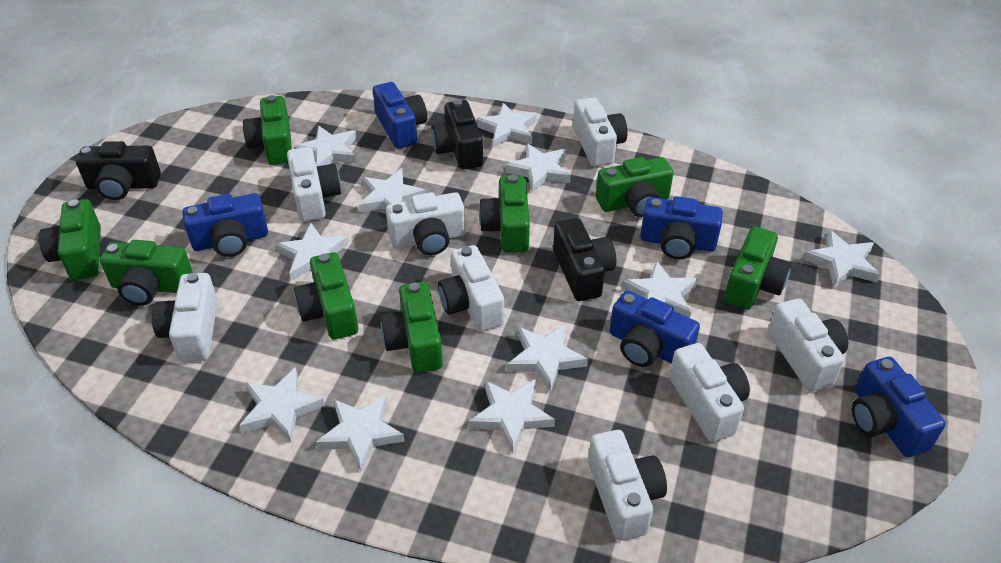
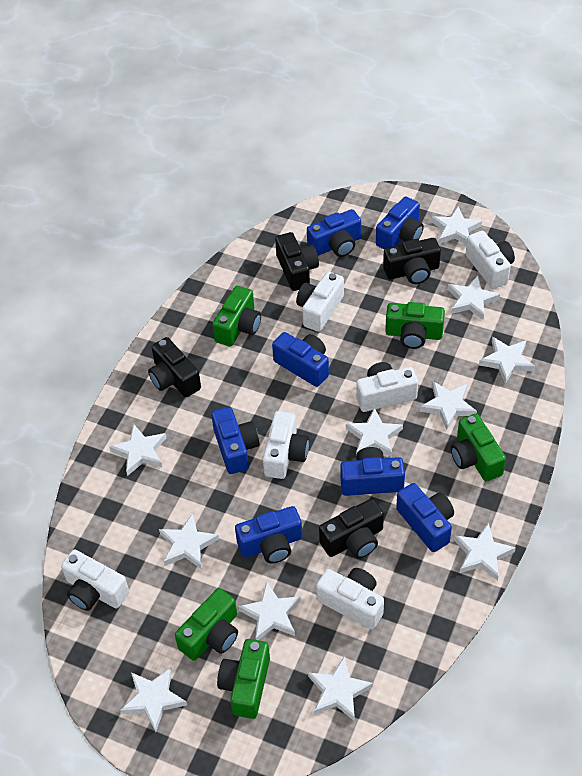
black camera: [76,141,161,200] [431,100,483,169] [553,218,616,301] = 3 -> [148,337,201,397] [275,232,319,291] [319,499,384,559] [383,238,441,284] = 4
blue camera: [183,193,268,257] [373,82,427,149] [610,290,700,367] [640,196,723,259] [852,357,946,457] = 5 -> [211,407,259,474] [235,506,302,563] [272,332,329,387] [307,209,361,257] [340,447,405,496] [376,196,424,249] [396,483,454,552] = 7
green camera: [39,199,101,280] [100,240,193,305] [243,95,292,165] [294,252,358,340] [381,282,443,373] [479,175,530,253] [596,157,674,217] [724,226,791,310] = 8 -> [175,588,238,661] [212,286,261,347] [217,639,270,719] [385,302,445,349] [451,414,506,481] = 5
white camera: [152,273,218,362] [287,147,341,222] [386,192,465,255] [438,245,504,331] [573,97,628,167] [588,430,667,541] [669,343,750,442] [768,298,848,392] = 8 -> [61,550,129,611] [263,411,309,479] [296,272,344,332] [316,568,384,629] [356,362,418,412] [466,231,515,289] = 6

